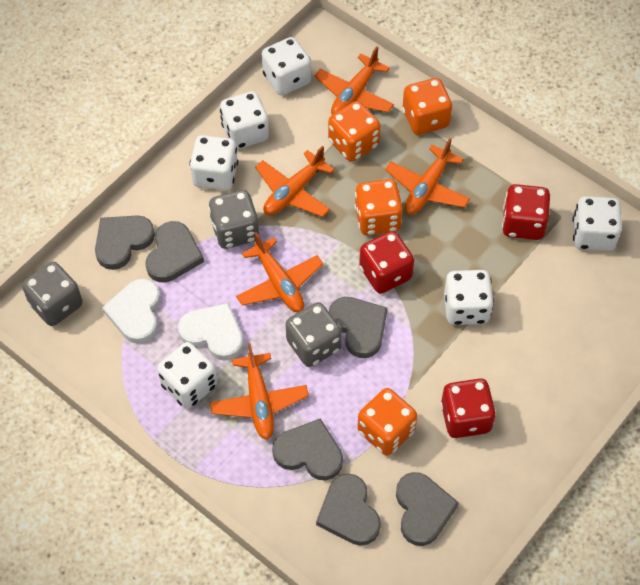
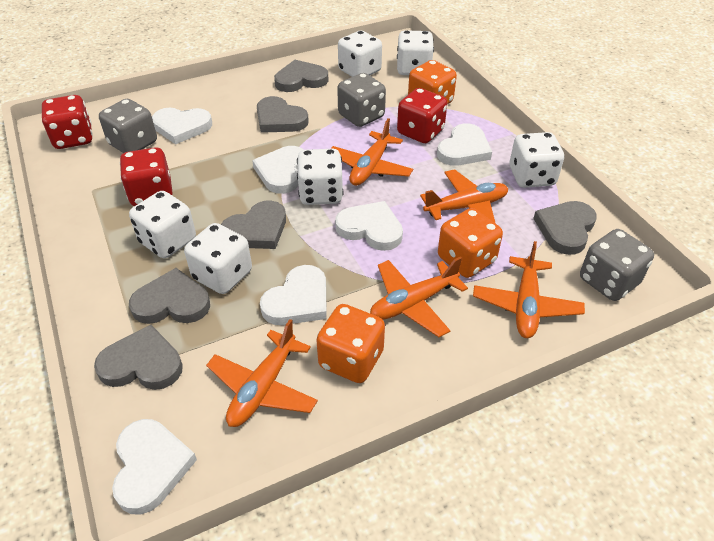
orange dice: [328,101,381,162] [354,179,403,235] [357,388,417,455] [402,78,452,135] = 4 -> [316,304,385,383] [408,60,457,104] [438,208,503,278] = 3
white heart: [102,279,161,344] [178,303,244,361] = 2 -> [112,419,197,514] [152,108,212,145] [252,146,304,194] [260,265,327,325] [335,201,403,251] [437,123,492,166] = 6

